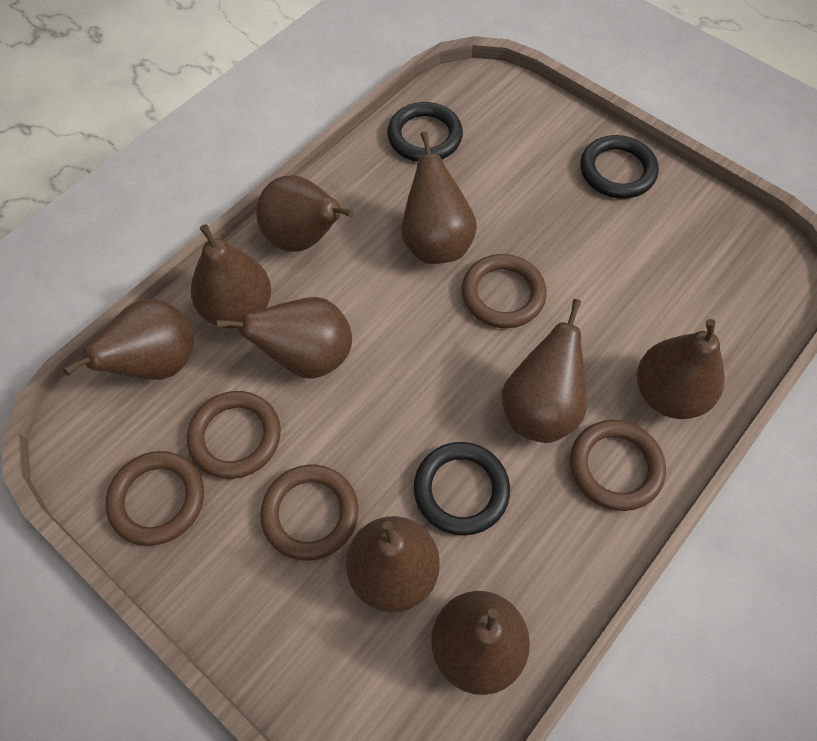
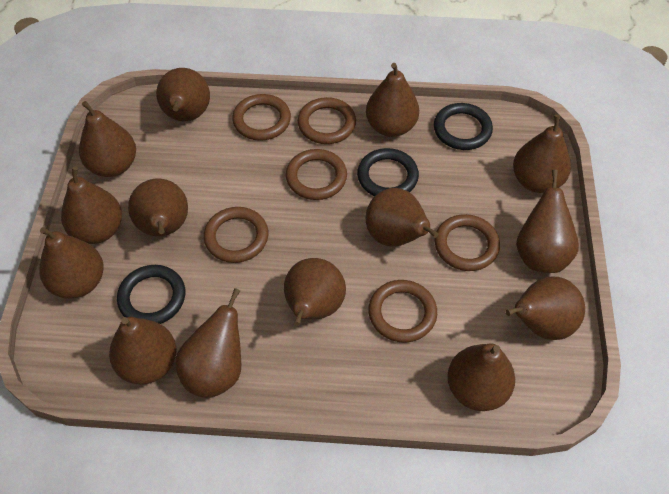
brown pear: [63,299,194,380] [191,224,271,328] [216,297,352,379] [256,175,354,252] [346,516,440,612] [401,131,477,264] [431,591,530,695] [502,299,587,443] [637,319,725,419] = 9 -> [39,227,103,299] [61,166,122,244] [79,101,136,177] [109,317,176,385] [128,178,188,236] [156,68,210,121] [176,288,241,398] [284,258,346,326] [366,63,419,137] [366,188,439,247] [447,343,515,411] [506,277,585,340] [513,115,571,193] [516,170,579,273] = 14
brown ring: [105,451,204,546] [187,391,281,479] [260,465,359,561] [462,254,547,328] [570,420,666,511] = 5 -> [204,207,269,263] [232,94,291,141] [286,149,347,200] [298,97,356,144] [368,280,437,343] [435,214,500,271] = 6

